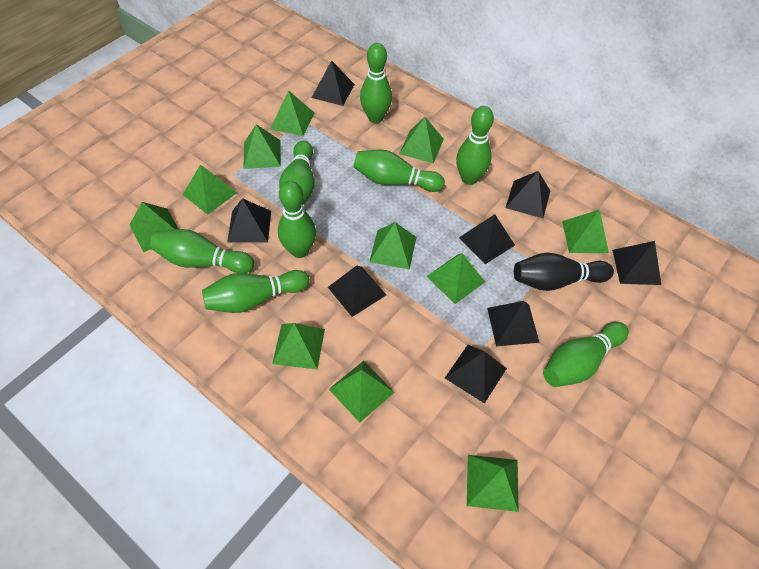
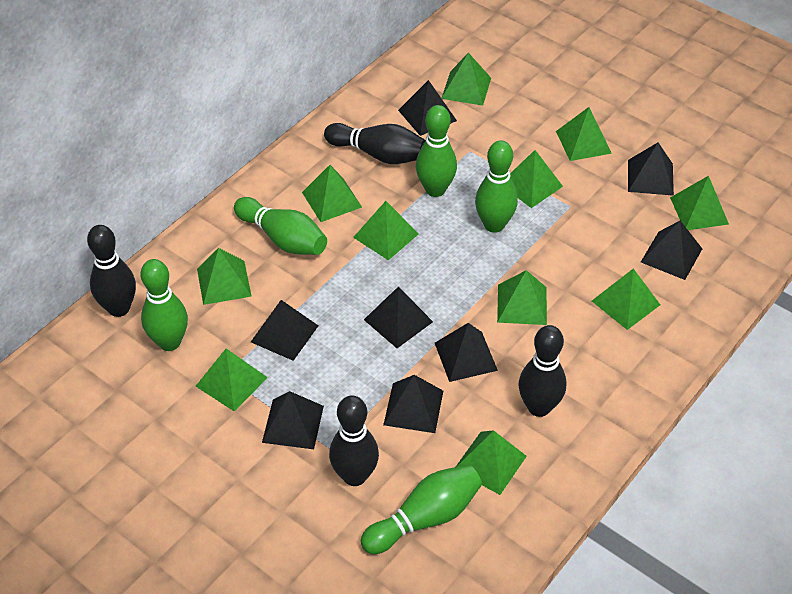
black bowling pin: [514,252,614,291] = 1 -> [87,225,136,317] [324,123,425,164] [329,395,379,486] [518,325,566,417] = 4
green bowling pin: [150,229,254,273] [202,270,309,313] [278,181,316,258] [279,141,315,206] [353,149,445,192] [360,43,392,123] [456,106,494,185] [543,322,629,387] = 8 -> [141,259,188,351] [234,197,327,255] [361,464,482,554] [416,105,457,197] [475,140,518,233] = 5

